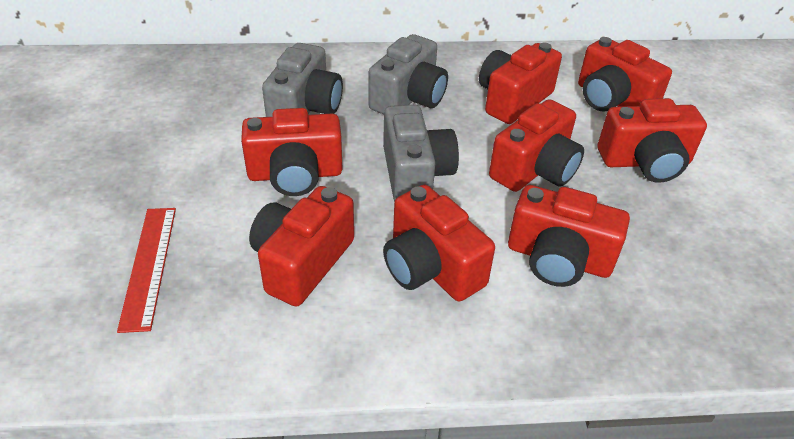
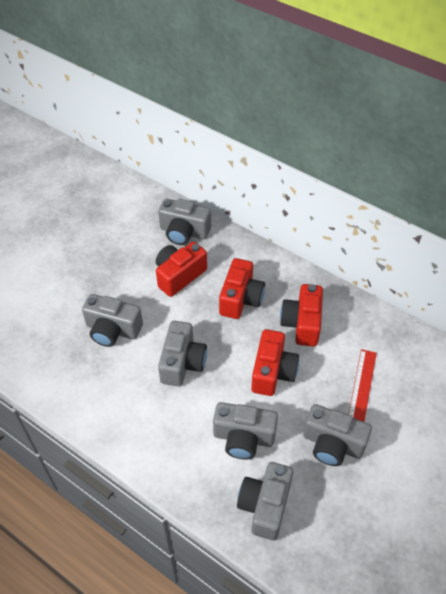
grey camera: [262,43,343,117] [368,34,448,114] [383,105,459,202] = 3 -> [82,294,143,347] [158,198,211,245] [158,321,207,387] [213,402,278,460] [237,462,293,541] [303,404,372,466] = 6
red camera: [241,108,343,196] [249,186,354,307] [383,185,495,302] [479,43,562,124] [489,99,584,192] [508,185,630,287] [578,37,672,112] [598,98,707,183] = 8 -> [156,242,207,297] [219,258,265,319] [251,329,299,396] [280,284,323,347] = 4

